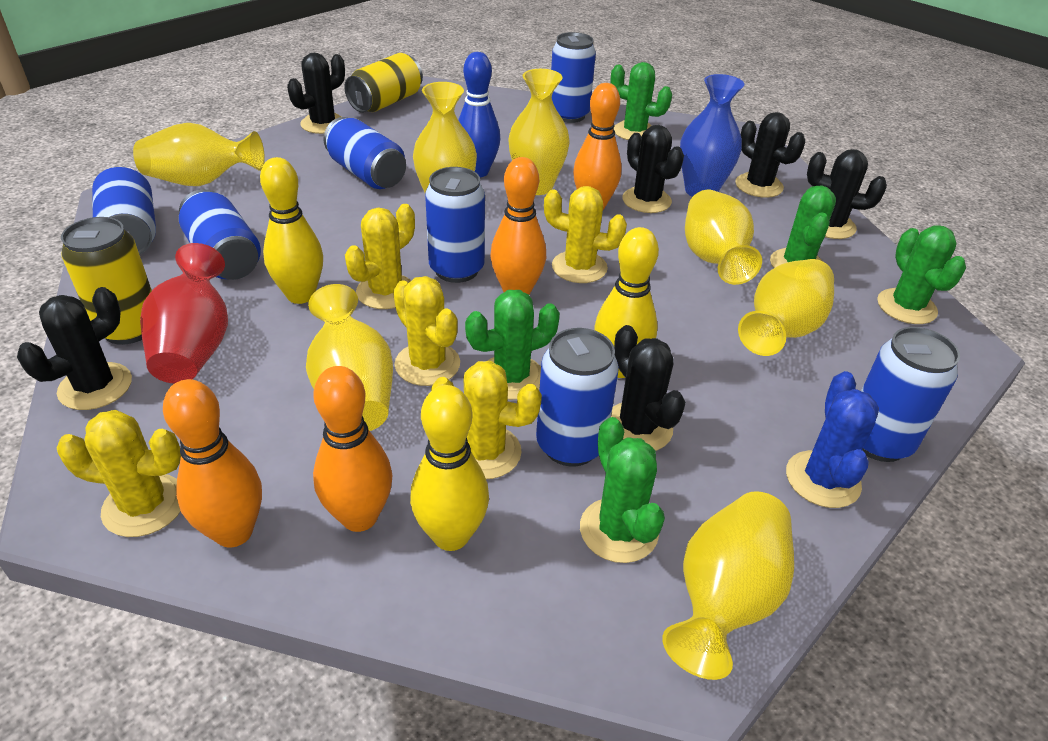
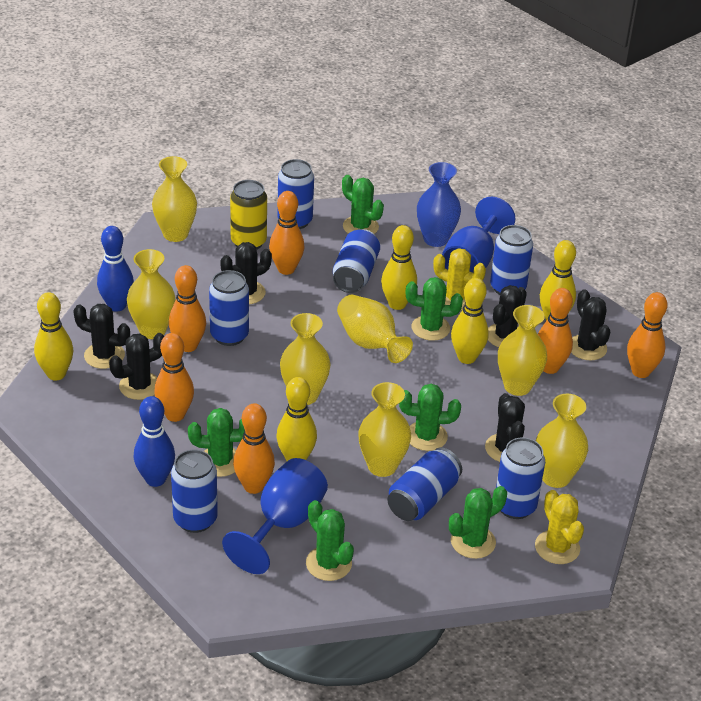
blue bowling pin: [458,52,500,177] = 1 -> [97,226,134,312] [134,396,175,487] = 2
blue cactus: [786,371,879,508] = 1 -> none = 0
blue goblet: none = 0 -> [222,458,328,574] [442,197,515,273] = 2
green cactus: [465,290,560,400] [580,417,665,563] [611,62,672,140] [770,185,836,268] [877,225,966,324] = 5 -> [188,408,245,477] [306,500,354,581] [342,175,384,234] [399,384,461,451] [406,277,463,341] [449,486,507,559] = 6
orange bowling pin: [163,379,262,548] [313,366,392,532] [491,157,546,295] [573,83,622,210] = 4 -> [154,333,194,422] [169,265,206,352] [233,403,275,494] [269,191,304,275] [538,288,573,374] [627,292,668,378] = 6
red vase: [140,243,228,384] = 1 -> none = 0
yellow bowling pin: [260,157,323,304] [410,385,489,551] [594,227,659,378] = 3 -> [34,292,73,380] [276,377,317,461] [381,225,417,310] [451,278,489,364] [540,240,576,321] = 5
yellow cactus: [57,410,181,537] [345,204,415,309] [393,276,460,386] [431,361,542,479] [544,186,627,283] = 5 -> [433,248,486,310] [535,490,584,564] = 2
yellow can: [61,217,152,345] [344,53,423,113] = 2 -> [230,180,267,250] = 1

